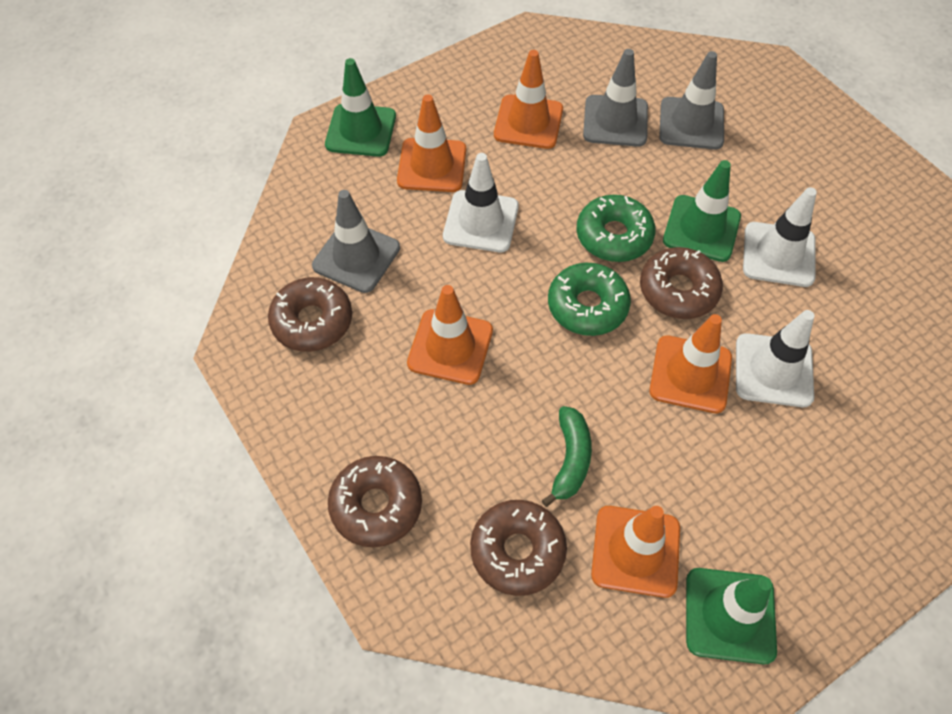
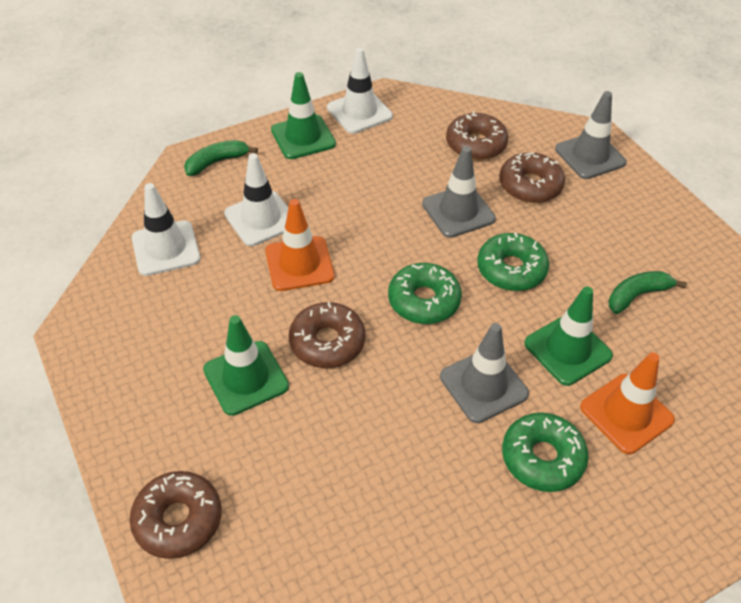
green banana: [542,406,592,507] = 1 -> [184,140,258,176] [609,271,687,314] = 2
green donut: [548,263,631,336] [577,195,656,262] = 2 -> [388,263,462,324] [477,232,549,291] [502,413,588,492] = 3
orange traffic cone: [397,94,466,192] [407,285,493,385] [494,50,563,149] [591,506,680,598] [649,314,732,413] = 5 -> [265,199,335,291] [580,352,675,454] = 2

